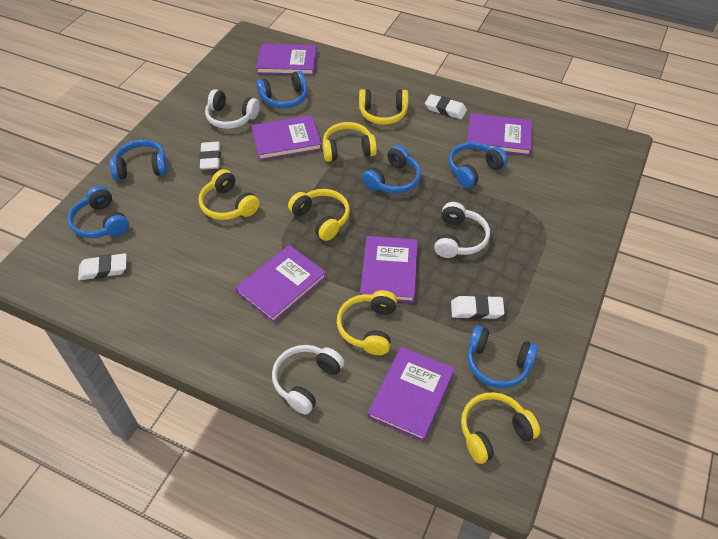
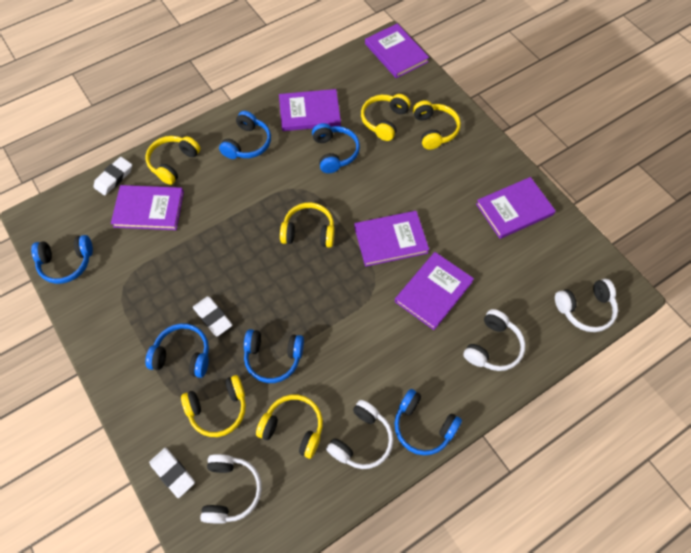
white eraser: [78,253,127,281] [199,142,221,170] [425,94,467,119] [451,295,505,319] = 4 -> [93,157,132,196] [149,448,195,498] [193,296,232,337] = 3
white headphones: [205,89,260,129] [272,345,344,415] [434,202,490,258] = 3 -> [200,454,262,524] [326,400,393,469] [463,309,526,371] [555,279,618,332] = 4

